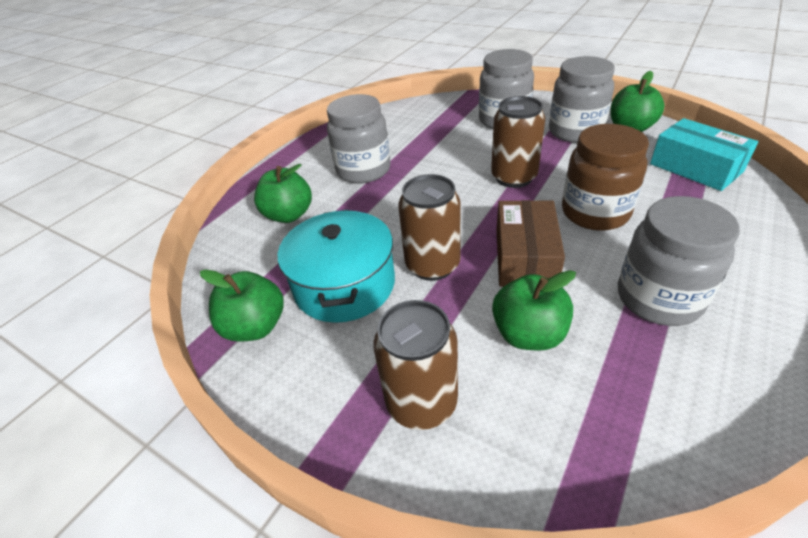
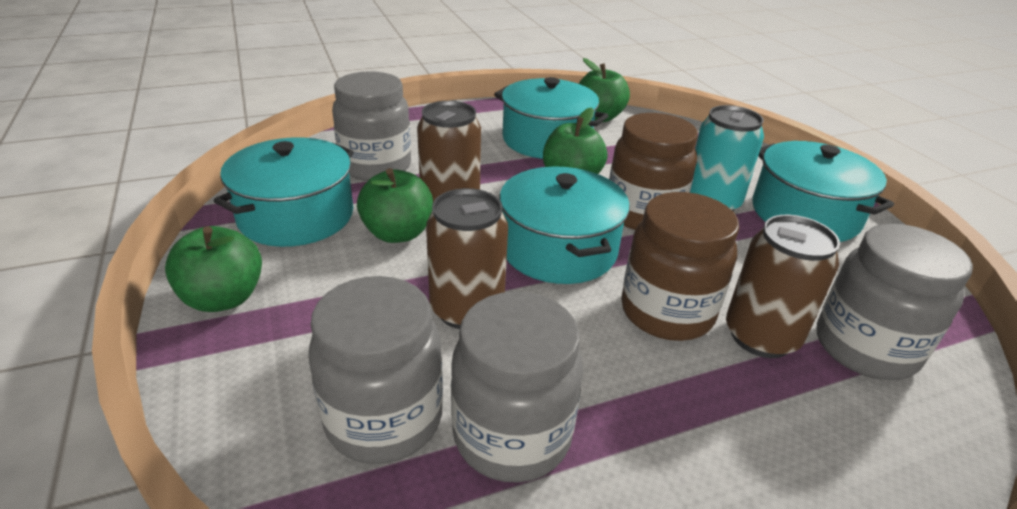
brown box: [497,200,565,287] = 1 -> none = 0
brown jar: [562,124,649,231] = 1 -> [609,113,698,230] [621,192,740,341] = 2
turquoise box: [650,118,758,191] = 1 -> none = 0
turquoise can: none = 0 -> [690,105,764,211] = 1
turquoise pot: [278,209,395,323] = 1 -> [214,137,354,247] [494,77,608,159] [499,166,630,284] [753,141,894,242] = 4

